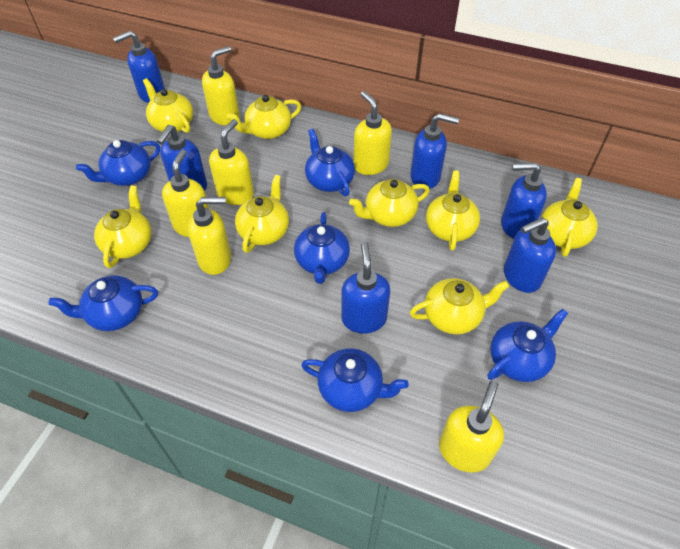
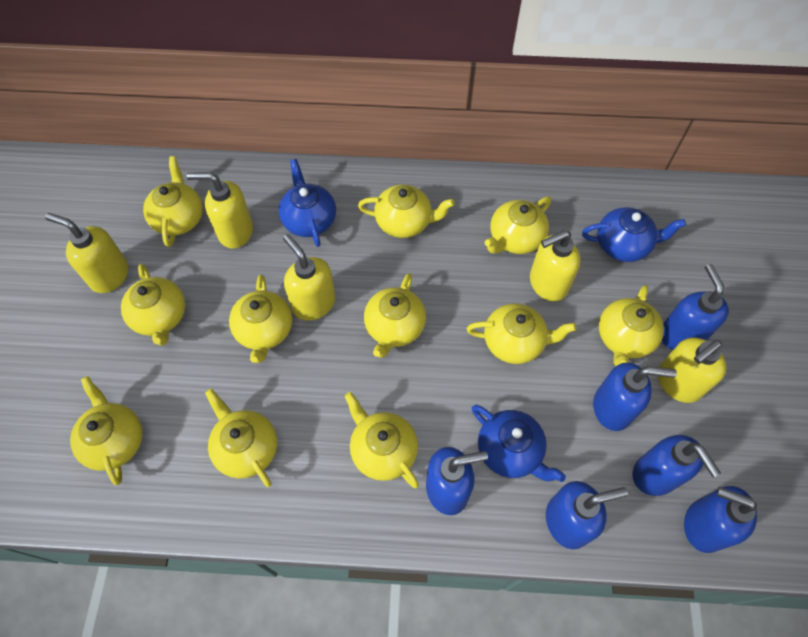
blue teapot: [48,275,158,331] [76,140,160,186] [294,212,350,284] [301,348,409,412] [305,129,355,196] [488,309,568,382] = 6 -> [279,159,336,247] [472,405,566,482] [582,207,686,262] = 3
yellow soap dispenser: [162,149,209,237] [188,197,231,275] [202,46,240,125] [209,119,254,205] [354,91,392,175] [439,380,504,472] = 6 -> [45,213,128,293] [187,172,253,249] [283,234,336,321] [530,230,581,301] [658,338,726,403] = 5
yellow teapot: [94,185,152,268] [143,78,193,133] [227,95,301,139] [235,175,289,253] [349,179,430,227] [410,278,509,334] [426,170,480,251] [541,178,598,257] = 8 -> [70,376,142,485] [121,264,185,346] [143,156,203,247] [205,389,277,487] [229,274,292,363] [345,392,419,488] [358,185,455,238] [364,273,426,358] [467,303,577,364] [485,196,552,254] [599,285,664,366] = 11

